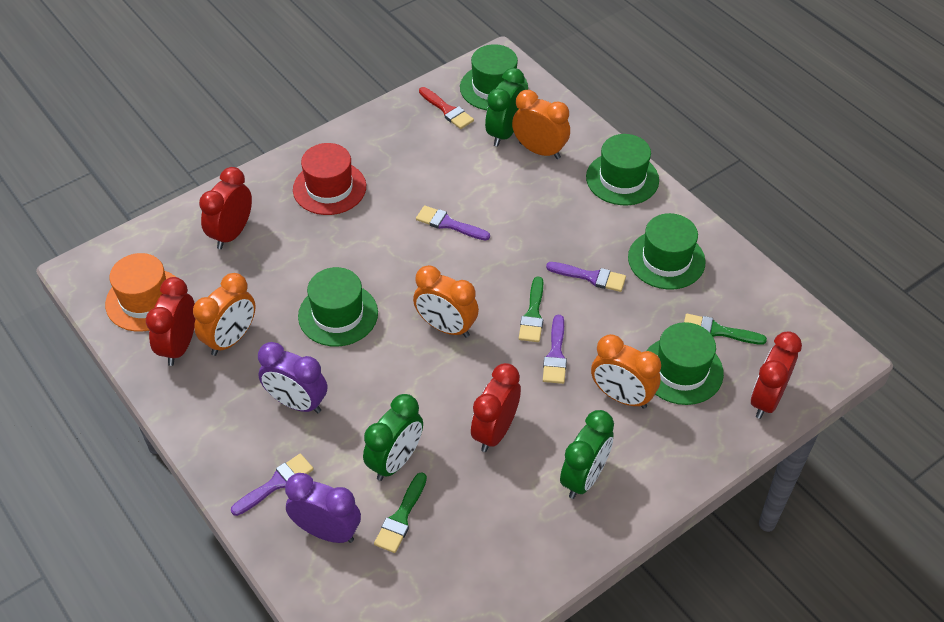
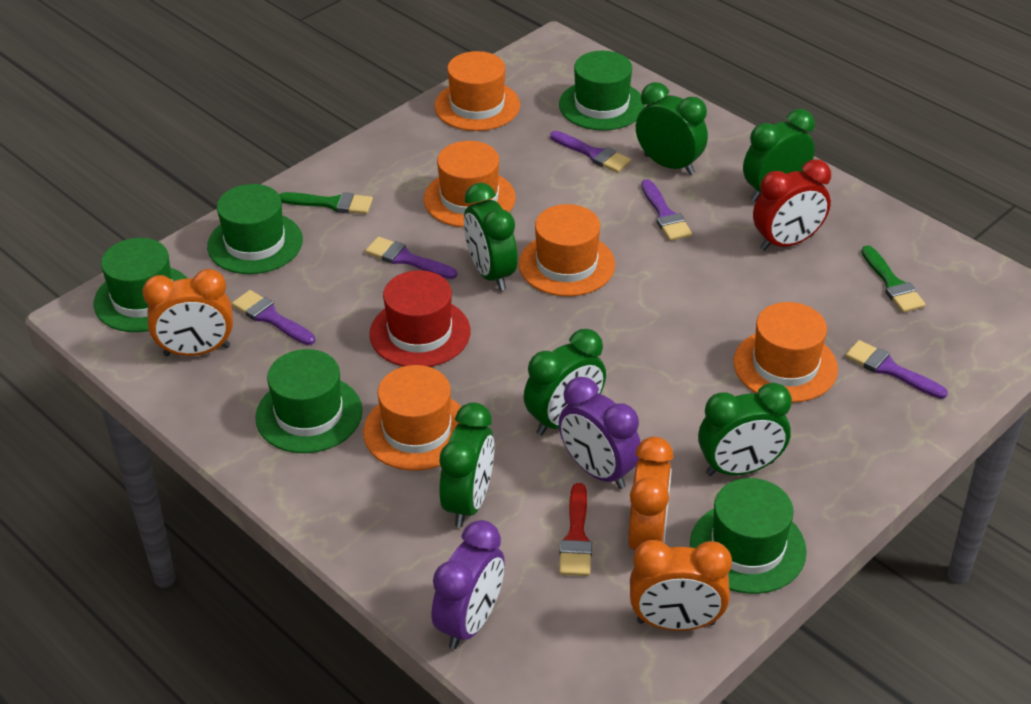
green brush: [374,472,427,553] [519,276,544,342] [684,314,767,345] = 3 -> [279,192,373,214] [861,245,926,313] = 2
green clock: [363,394,423,481] [485,68,525,147] [560,410,614,499] = 3 -> [439,402,494,527] [464,183,518,291] [524,329,606,435] [636,82,708,175] [698,383,792,476] [743,109,815,202] = 6
orange clock: [193,273,256,356] [413,265,479,338] [512,90,570,159] [591,334,661,409] = 4 -> [142,269,233,356] [628,437,674,550] [630,540,732,631] = 3
orange hat: [105,253,176,332] = 1 -> [363,365,462,471] [423,141,516,228] [434,51,520,131] [519,204,615,296] [734,302,838,403] = 5
purple brush: [231,453,314,516] [416,205,490,241] [543,314,567,384] [546,262,626,292] = 4 -> [232,290,315,345] [365,237,457,279] [550,131,631,173] [641,179,692,241] [845,340,948,399] = 5
red clock: [146,277,195,366] [199,167,252,249] [471,363,521,452] [751,331,802,419] = 4 -> [753,159,831,251] = 1

